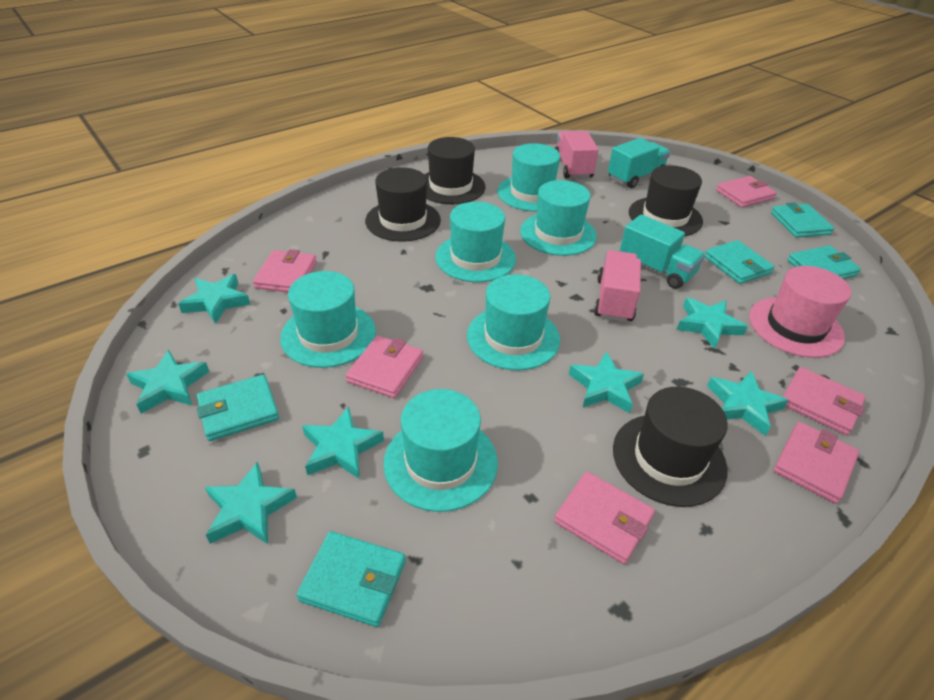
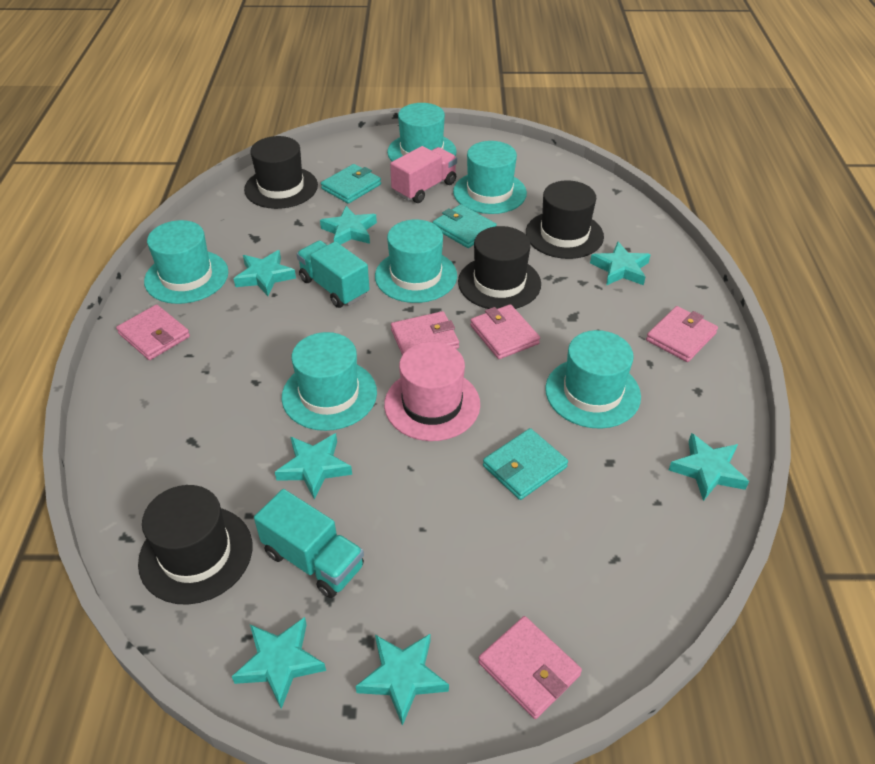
pink truck: [555,131,599,179] [594,250,641,322] = 2 -> [390,146,457,203] = 1
pink wallet: [253,249,317,292] [346,336,423,398] [554,472,655,564] [716,176,777,208] [774,422,859,504] [783,367,866,435] = 6 -> [116,304,190,360] [391,311,459,355] [470,304,540,359] [478,616,582,719] [646,306,718,362] = 5
turquoise wallet: [197,374,279,441] [296,531,406,627] [705,240,775,284] [771,202,834,238] [787,245,861,279] = 5 -> [321,164,381,204] [433,204,496,248] [483,428,568,500] = 3

